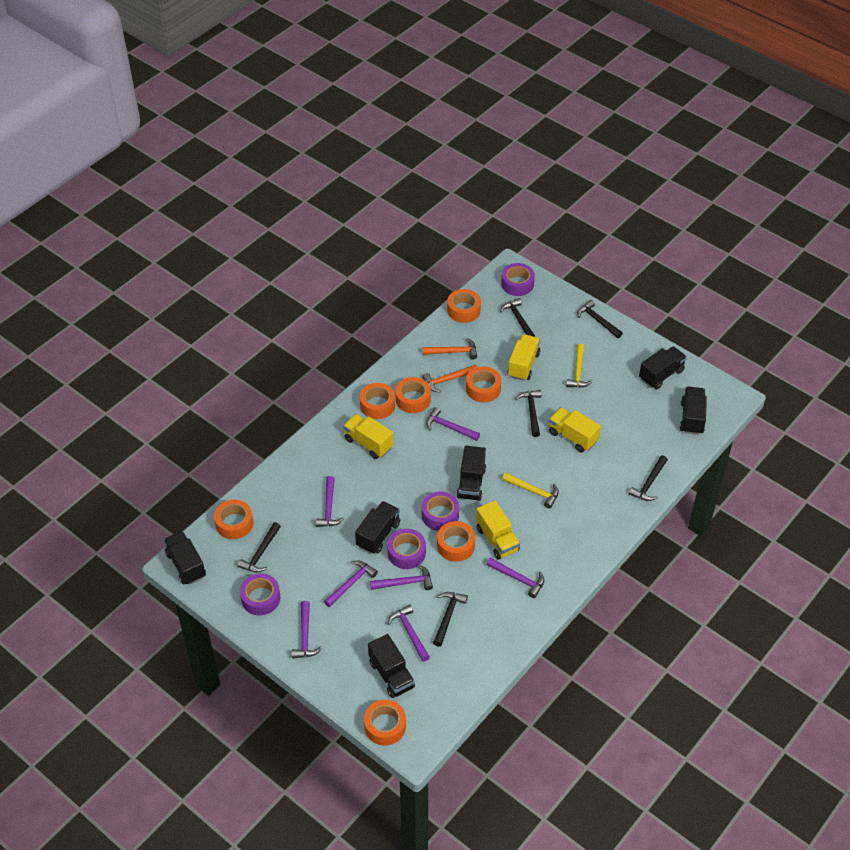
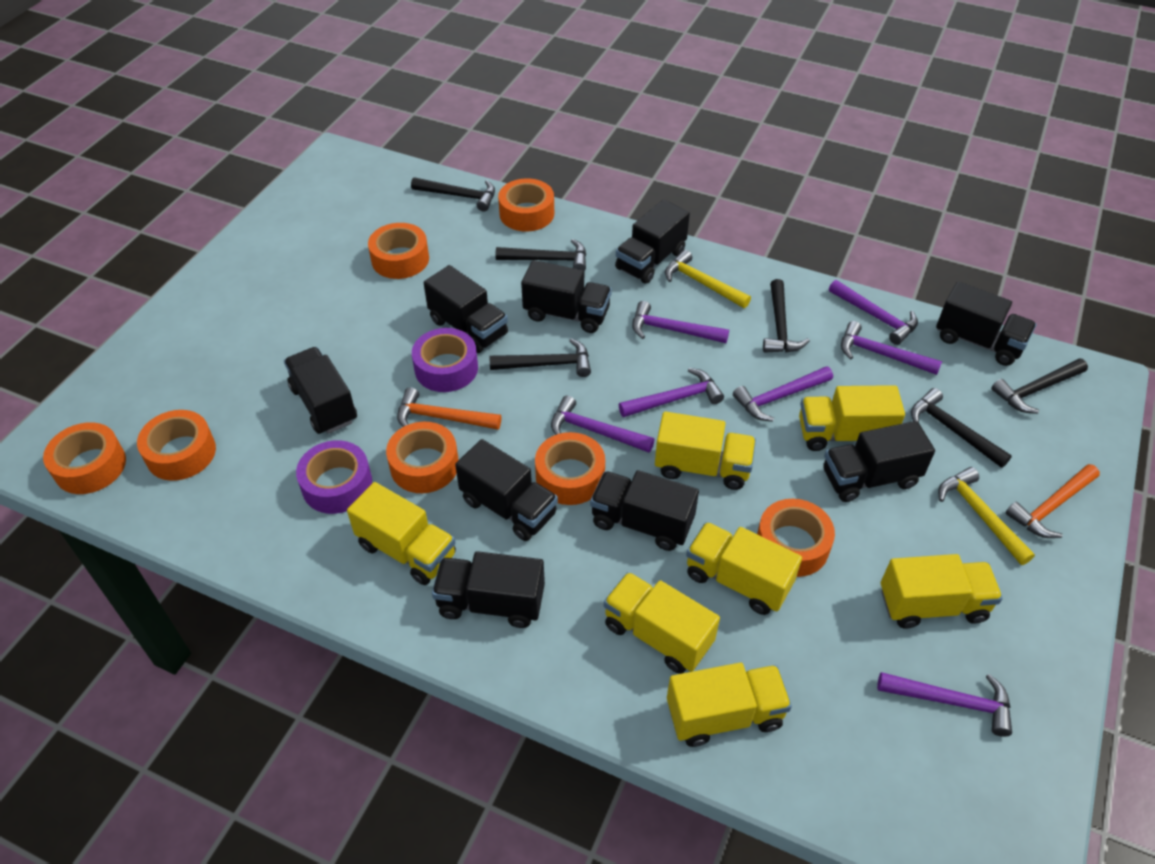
black truck: [164,531,206,585] [355,501,400,554] [368,634,415,698] [456,446,486,501] [639,346,687,389] [680,387,707,435] = 6 -> [284,347,357,434] [424,265,508,353] [432,551,545,628] [455,439,558,541] [521,260,612,333] [590,470,699,551] [615,200,690,284] [823,421,935,502] [936,281,1036,366] = 9
purple tape: [240,573,280,615] [387,529,426,569] [422,491,459,531] [501,263,535,296] = 4 -> [296,440,372,514] [412,328,478,392] = 2
yellow truck: [343,414,394,459] [476,501,520,559] [508,334,540,381] [549,407,601,452] = 4 -> [347,482,456,585] [604,572,720,674] [655,411,756,490] [667,663,792,747] [686,522,802,615] [799,385,905,451] [881,554,1003,629] = 7

